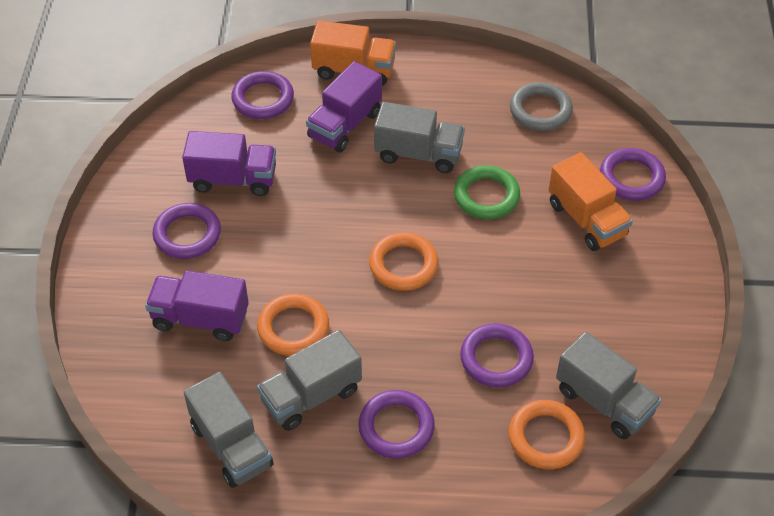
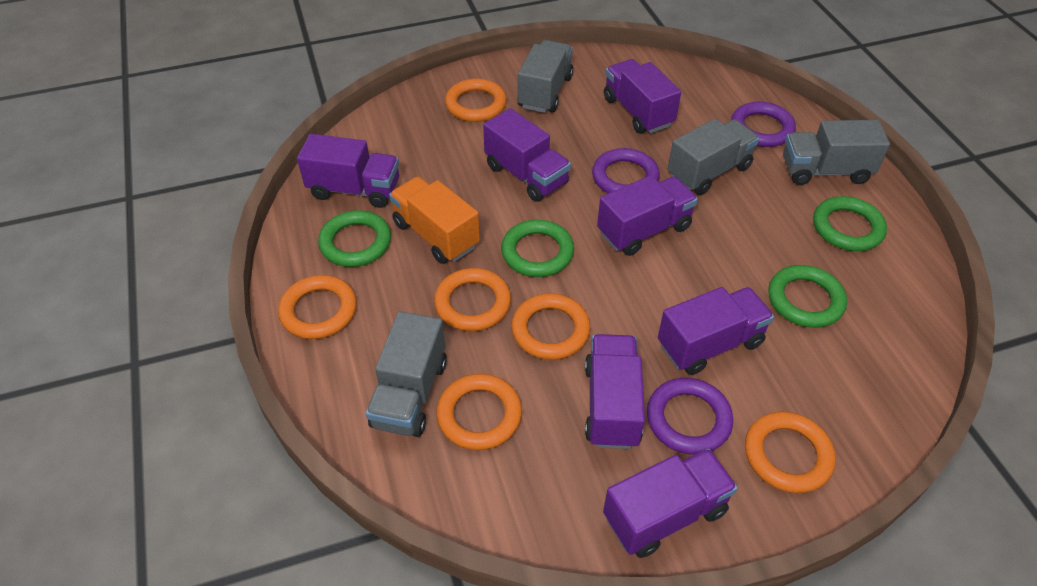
green ring: [454,165,520,219] = 1 -> [318,210,391,267] [501,220,574,277] [768,265,847,328] [813,196,887,251] = 4
grey ring: [510,82,573,131] = 1 -> none = 0
orange ring: [257,294,329,356] [369,233,438,291] [509,400,586,469] = 3 -> [278,275,357,339] [434,268,511,331] [437,374,522,450] [445,78,507,122] [511,293,590,360] [745,412,836,493] = 6
orange truck: [310,21,396,86] [549,152,633,251] = 2 -> [389,176,480,264] = 1
purple ring: [152,203,221,259] [231,71,294,119] [358,390,435,459] [460,323,534,388] [600,148,666,201] = 5 -> [592,148,660,193] [647,378,733,455] [731,101,796,147] = 3
purple truck: [145,270,249,341] [182,131,276,196] [306,61,382,153] = 3 -> [297,134,399,208] [483,108,571,202] [585,334,645,449] [597,175,698,256] [603,448,738,558] [604,59,681,134] [658,287,774,375] = 7

